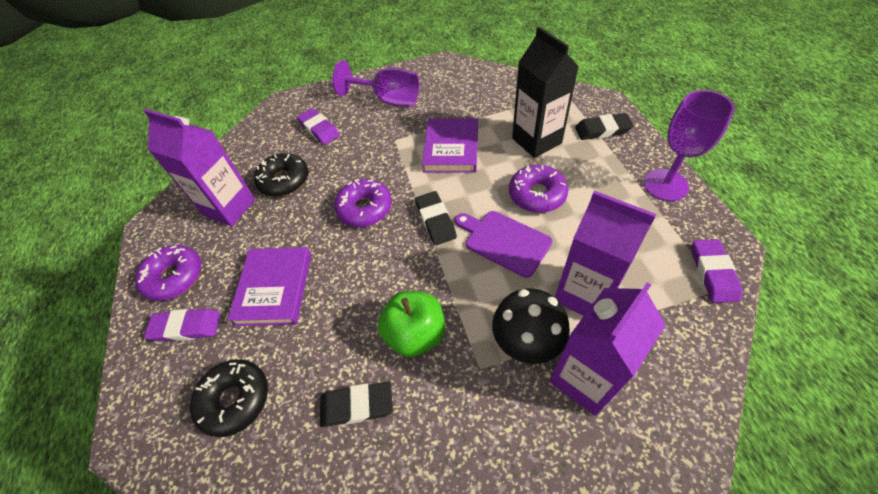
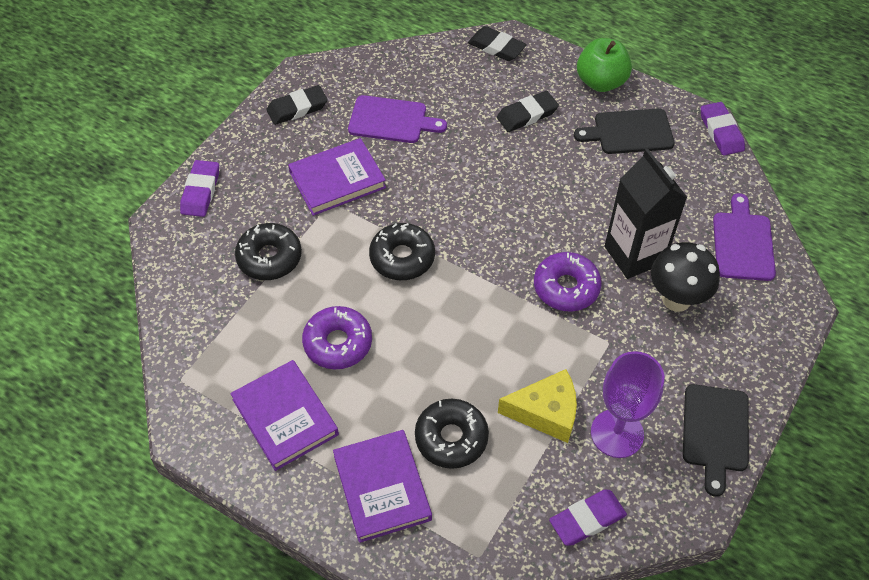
black cutting board: none = 0 -> [574,108,675,154] [683,384,749,497] = 2
black donut: [190,360,268,437] [254,153,308,197] = 2 -> [235,223,302,280] [369,223,435,280] [415,399,489,469] = 3
purple book: [228,247,311,326] [422,118,478,173] = 2 -> [230,360,339,471] [288,138,386,216] [333,430,432,543] = 3
purple carton: [144,109,256,226] [550,282,666,416] [555,190,657,316] = 3 -> none = 0
purple cutting board: [455,211,553,278] = 1 -> [348,95,447,143] [713,193,776,281] = 2
purple donut: [135,245,201,301] [334,179,392,227] [509,165,569,213] = 3 -> [302,306,372,369] [534,252,602,311] = 2
purple goblet: [333,60,419,107] [644,90,735,201] = 2 -> [591,351,664,458] = 1
yellow cheese: none = 0 -> [498,369,577,443] = 1

